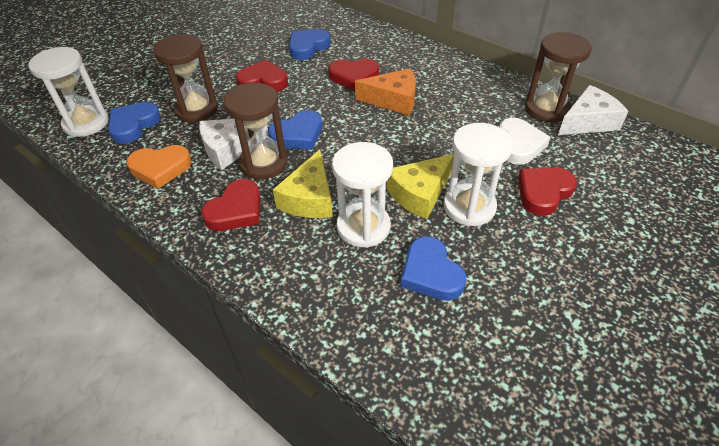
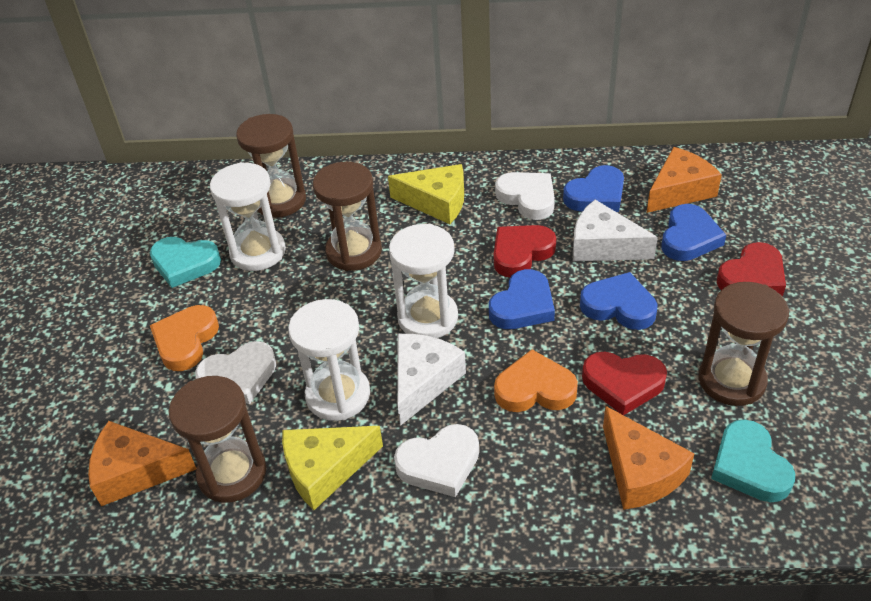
brown hourglass: [153,34,218,122] [224,83,288,179] [525,32,592,123] = 3 -> [169,376,266,503] [236,114,306,218] [313,162,382,271] [698,282,789,406] = 4
orange cheese: [355,68,416,116] = 1 -> [88,421,196,506] [603,406,695,510] [647,147,722,213] = 3
orange heart: [127,145,192,189] = 1 -> [150,305,219,371] [494,349,578,412] = 2
red heart: [201,179,260,231] [236,60,288,92] [328,59,379,91] [518,167,577,216] = 4 -> [494,225,556,277] [582,352,667,415] [717,242,786,296] = 3
turquoise heart: none = 0 -> [150,237,221,288] [711,419,795,502] = 2
white heart: [499,118,550,165] = 1 -> [195,341,276,404] [394,424,479,497] [495,172,555,220] = 3

